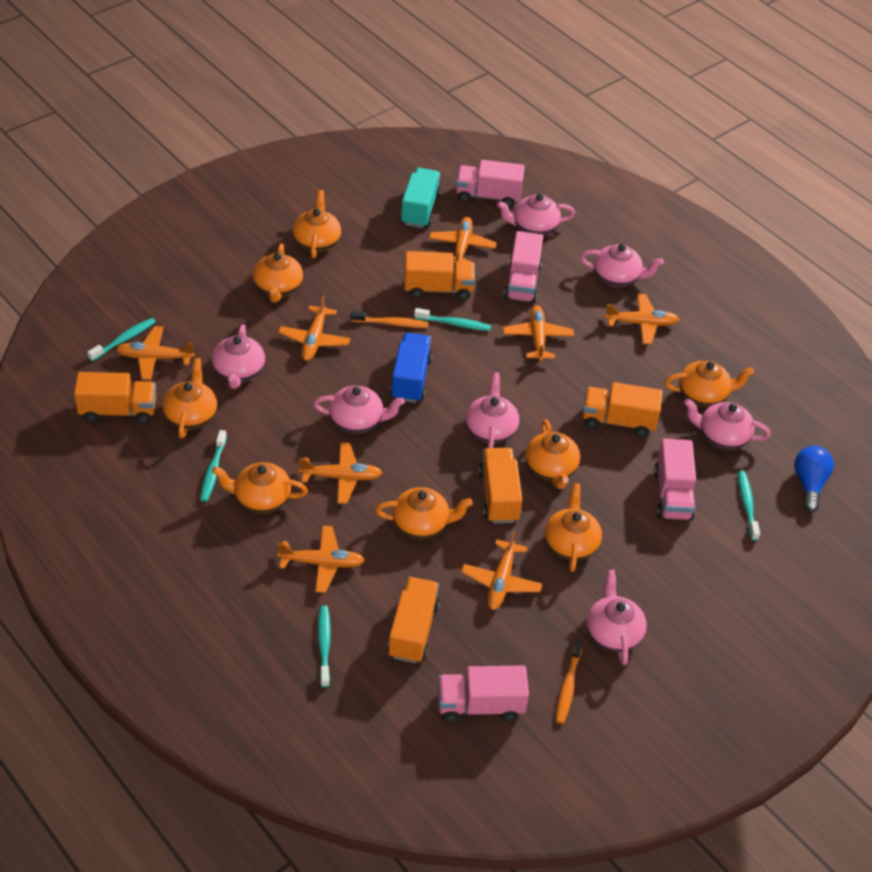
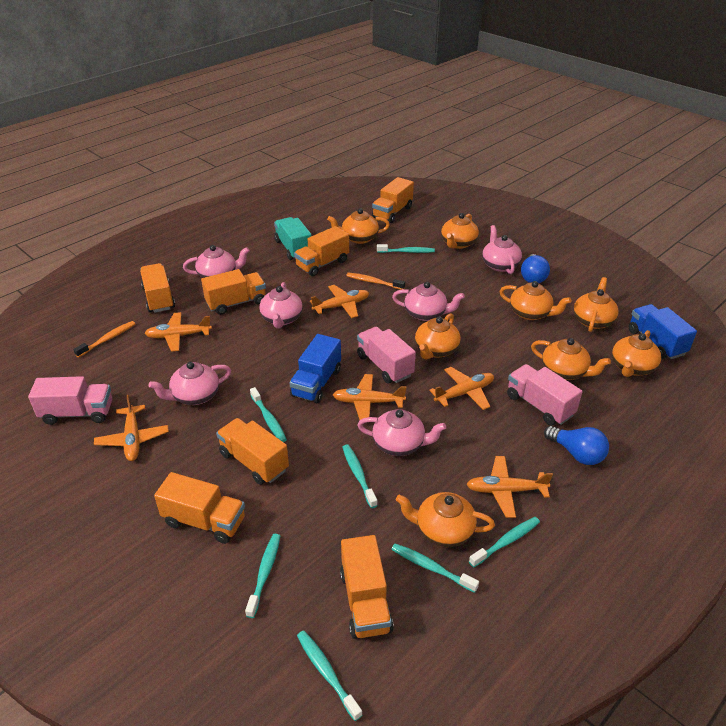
blue light bulb: [794,446,834,512] = 1 -> [521,254,550,283] [544,426,609,465] = 2
blue truck: [390,332,433,403] = 1 -> [290,334,341,403] [629,304,697,359] = 2
orange plane: [116,326,194,380] [277,525,365,593] [278,295,350,361] [299,442,383,504] [429,217,497,263] [461,530,542,610] [503,305,574,361] [605,294,679,344] = 8 -> [94,395,169,461] [144,312,212,352] [310,285,369,318] [333,374,406,420] [429,367,494,410] [466,456,553,518] = 6
orange truck: [74,372,156,424] [387,577,440,663] [404,251,475,300] [479,448,522,523] [582,382,662,437] = 5 -> [140,263,175,313] [154,472,245,544] [201,269,266,315] [216,418,289,485] [294,226,349,276] [340,535,394,639] [372,177,414,223] = 7
pink teapot: [212,324,265,389] [313,386,405,434] [465,372,519,448] [497,194,575,236] [580,244,664,287] [586,570,647,665] [684,399,771,450] = 7 -> [148,362,231,405] [183,245,250,278] [259,282,303,328] [358,409,446,456] [392,282,465,321] [482,225,522,274] = 6
pink truck: [438,666,529,723] [456,160,525,208] [504,231,543,303] [654,438,696,521] = 4 -> [28,376,112,425] [357,327,416,383] [507,364,582,426] = 3
turquoise toothbrush: [87,318,156,361] [200,430,227,502] [318,605,331,687] [414,308,491,331] [738,471,760,541] = 5 -> [245,534,280,618] [250,387,287,442] [297,630,362,721] [342,444,378,508] [377,244,435,253] [391,543,479,593] [469,517,540,567] = 7

